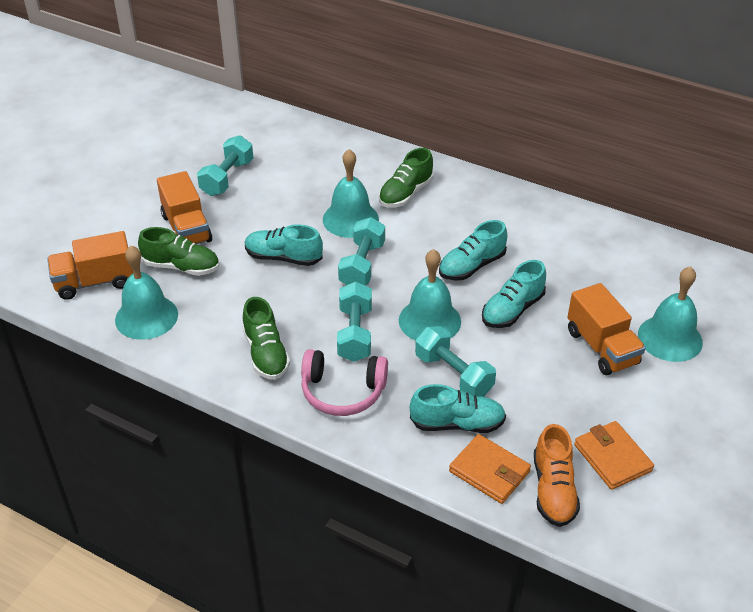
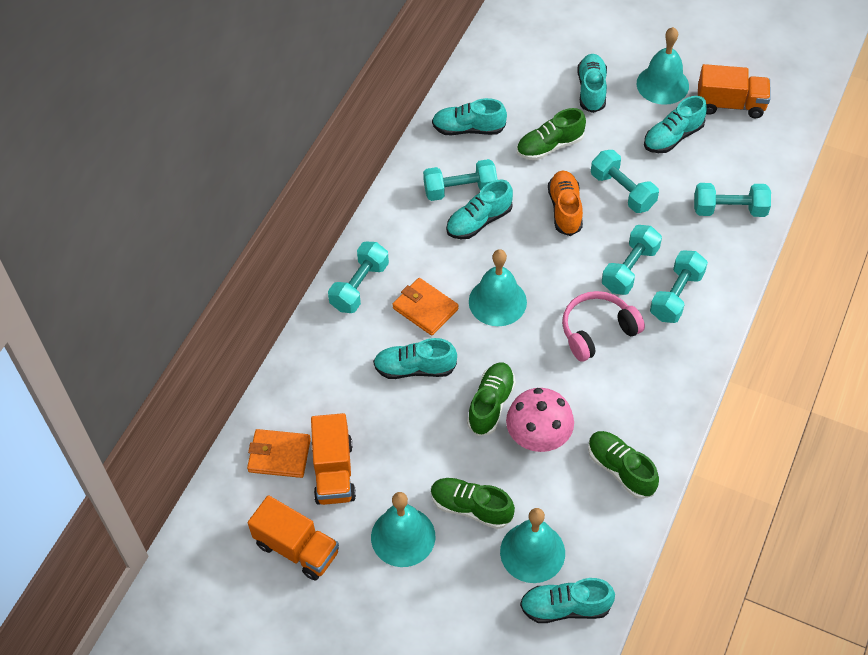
green shoe: [138,227,219,276] [242,297,290,380] [379,148,434,208] = 3 -> [431,478,515,529] [467,362,516,436] [517,108,586,160] [588,431,659,499] = 4
pink mushroom: none = 0 -> [506,388,574,452] = 1
turquoise dumbbell: [197,135,253,196] [337,281,372,362] [338,217,385,285] [415,326,496,397] = 4 -> [328,241,389,313] [423,159,498,201] [591,150,659,213] [602,225,662,295] [650,250,708,323] [694,183,771,217] = 6
turquoise shoe: [245,224,323,266] [410,384,506,433] [439,220,507,281] [482,260,546,328] = 4 -> [373,338,457,379] [432,98,507,135] [446,180,513,239] [520,578,615,623] [577,54,607,113] [644,96,707,153] = 6

